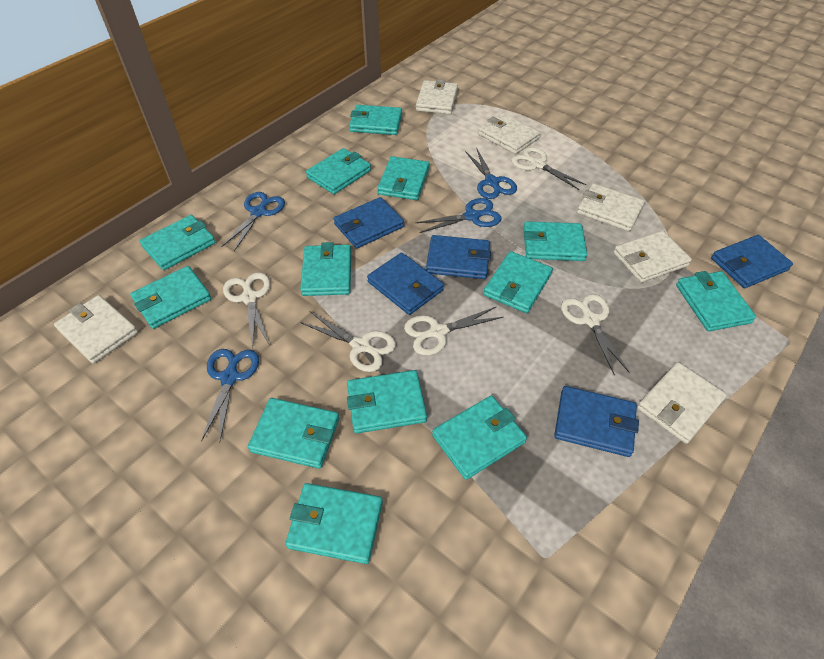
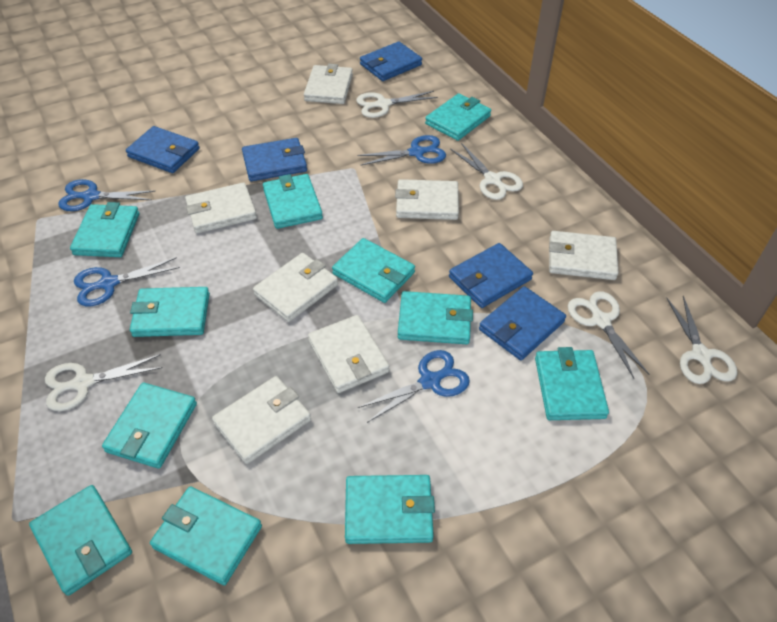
turquoise wallet: [130,266,212,329] [140,215,216,270] [248,398,339,469] [285,483,383,564] [300,242,351,296] [306,148,371,194] [347,370,427,434] [349,105,402,135] [377,156,429,200] [432,396,527,480] [483,251,553,313] [523,221,587,261] [676,271,756,331] = 13 -> [29,485,132,596] [70,202,139,257] [102,383,197,469] [130,287,210,337] [150,486,262,585] [263,174,323,229] [332,238,415,303] [345,475,435,544] [398,291,473,344] [425,93,491,141] [535,347,609,420] = 11
white wallet: [54,295,138,364] [416,79,458,114] [478,113,540,154] [577,183,645,232] [613,231,692,283] [637,362,727,444] = 6 -> [185,182,257,234] [212,376,311,464] [253,253,338,322] [304,64,353,104] [308,315,389,393] [395,179,459,220] [549,231,619,280] = 7

